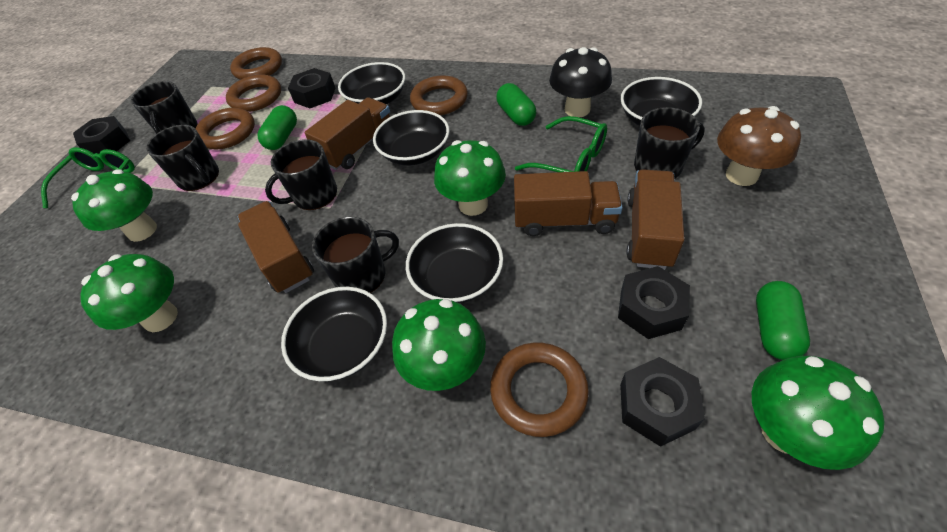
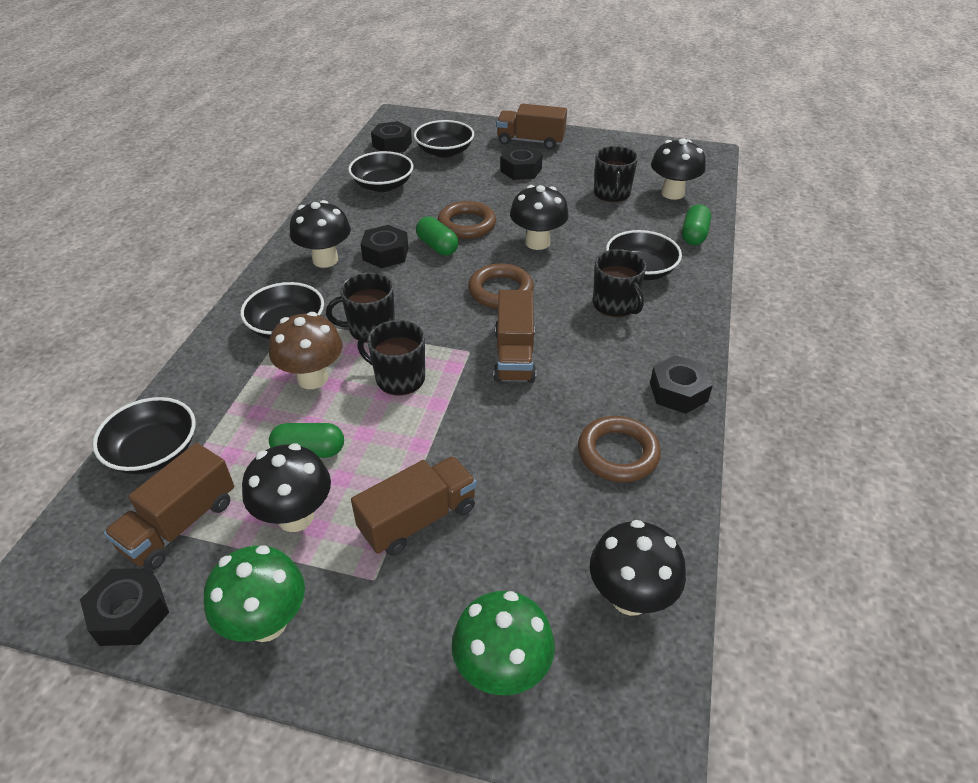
black mug: [131,81,198,134] [146,125,219,191] [265,139,337,210] [312,217,399,293] [634,107,705,179] = 5 -> [326,272,395,343] [357,320,425,395] [593,249,646,317] [594,146,638,202] = 4
black mushroom: [549,47,612,117] = 1 -> [242,444,331,532] [290,200,351,268] [510,185,569,250] [590,520,686,616] [651,138,706,200] = 5
black nut: [73,116,130,154] [288,68,335,108] [618,266,690,339] [620,357,705,447] = 4 -> [80,568,169,646] [361,225,408,268] [371,121,412,153] [500,146,543,180] [650,355,713,414] = 5
brown ring: [196,108,255,149] [226,74,281,112] [230,47,282,80] [410,75,468,115] [490,342,589,437] = 5 -> [438,201,496,239] [468,263,534,309] [578,416,661,482] = 3
green glasses: [41,147,135,208] [515,116,607,172] = 2 -> none = 0
green mushroom: [71,169,157,242] [80,254,178,332] [392,299,486,391] [434,140,506,216] [752,356,885,470] = 5 -> [204,545,305,642] [452,591,555,695] = 2

